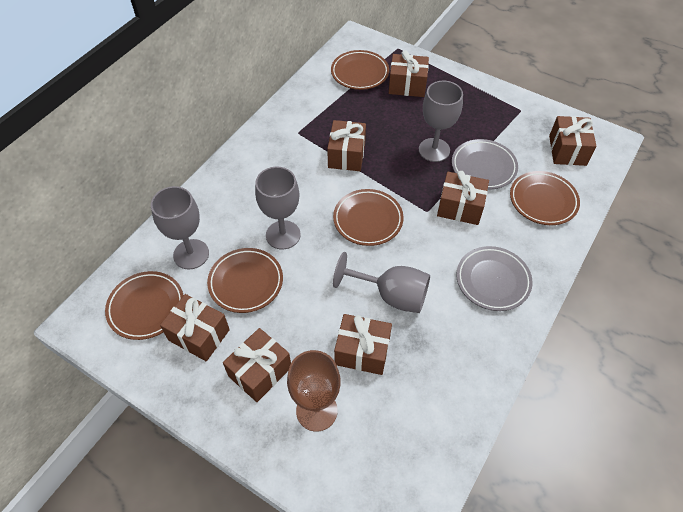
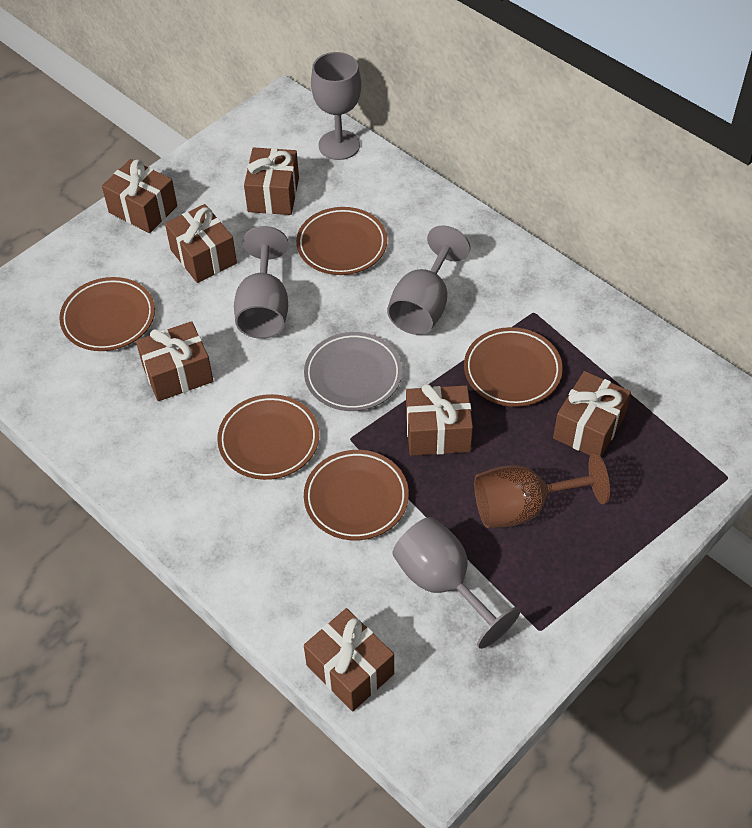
grey plate: [452,139,518,190] [456,246,533,311] = 2 -> [304,332,402,411] = 1

